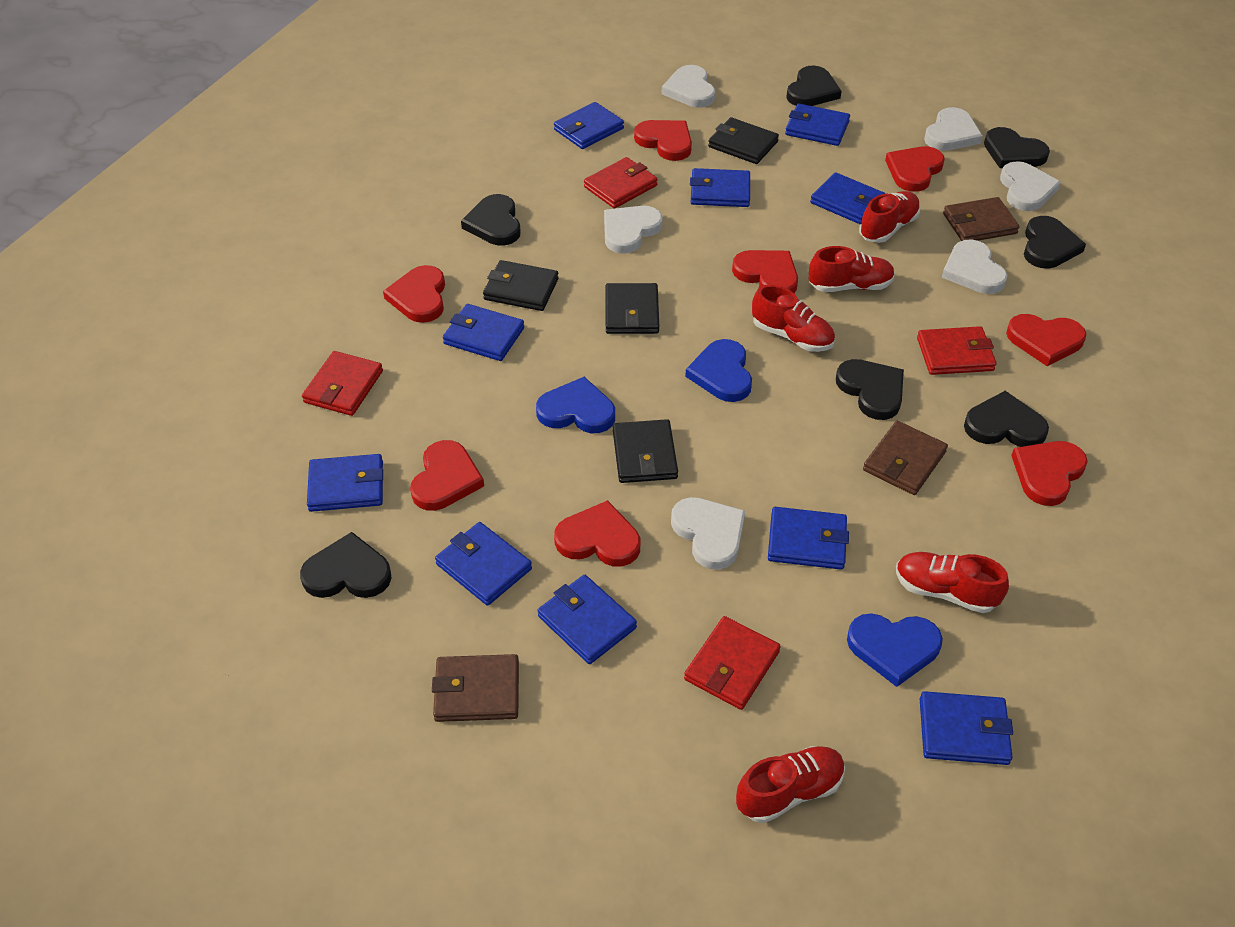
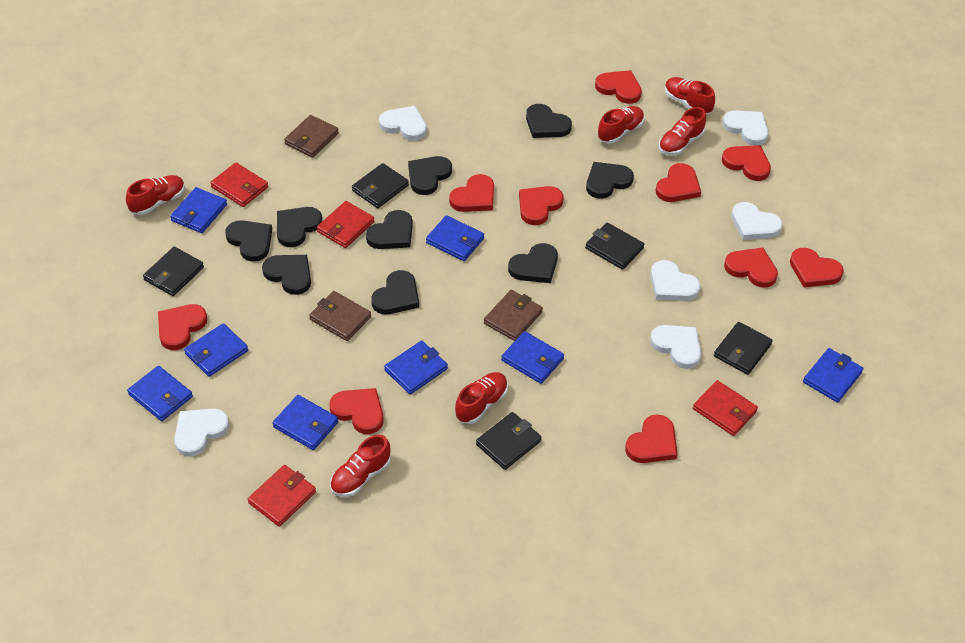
black heart: [300,532,392,598] [461,194,521,245] [786,66,842,106] [836,359,904,420] [964,391,1049,447] [984,127,1050,168] [1024,216,1086,269] = 7 -> [225,220,272,262] [262,255,311,295] [277,207,322,247] [366,210,413,249] [371,270,419,314] [408,156,452,195] [508,243,558,283] [526,104,572,138] [586,162,634,199] = 9
black wallet: [483,260,559,311] [606,283,659,334] [613,419,678,483] [708,117,779,164] = 4 -> [143,247,204,296] [352,163,409,208] [476,412,542,470] [585,222,644,270] [714,322,773,375] = 5
blue heart: [536,377,615,433] [685,339,752,402] [847,613,943,687] = 3 -> none = 0
blue wallet: [307,454,383,512] [435,522,532,606] [443,304,524,361] [537,575,637,664] [554,102,624,149] [690,168,750,207] [768,507,849,570] [785,103,850,146] [810,172,885,224] [920,691,1013,765] = 10 -> [127,366,193,421] [170,187,227,233] [184,323,248,377] [272,395,339,450] [384,341,448,394] [426,215,484,261] [501,331,564,384] [803,348,863,403] = 8
red heart: [383,265,445,323] [410,440,484,511] [554,500,640,567] [634,120,692,161] [732,250,798,293] [885,146,945,192] [1006,314,1087,366] [1011,441,1088,506] = 8 -> [158,304,207,350] [329,388,383,434] [449,174,494,212] [519,186,564,225] [595,70,642,104] [625,414,677,463] [656,163,701,202] [722,145,771,181] [724,247,778,288] [790,248,844,288] = 10
red shoe: [736,746,845,823] [752,285,835,352] [809,246,895,292] [859,191,920,243] [896,552,1009,613] = 5 -> [126,175,185,215] [330,435,391,497] [455,372,508,424] [597,106,644,144] [659,107,706,155] [665,77,715,114] = 6

